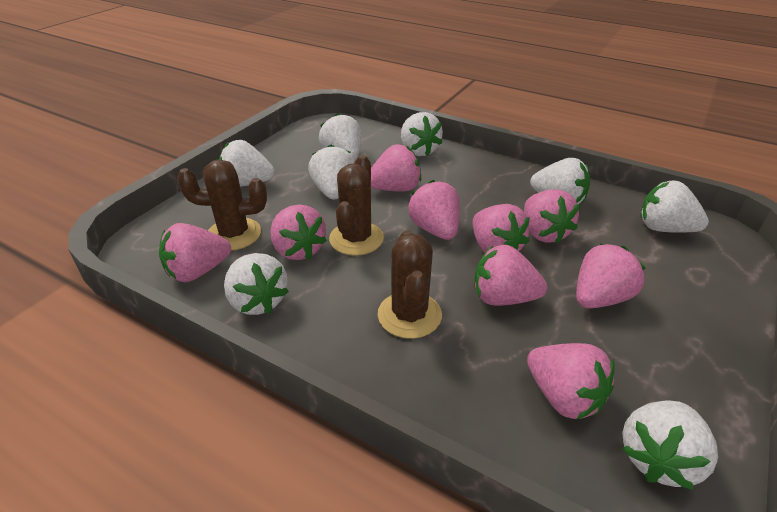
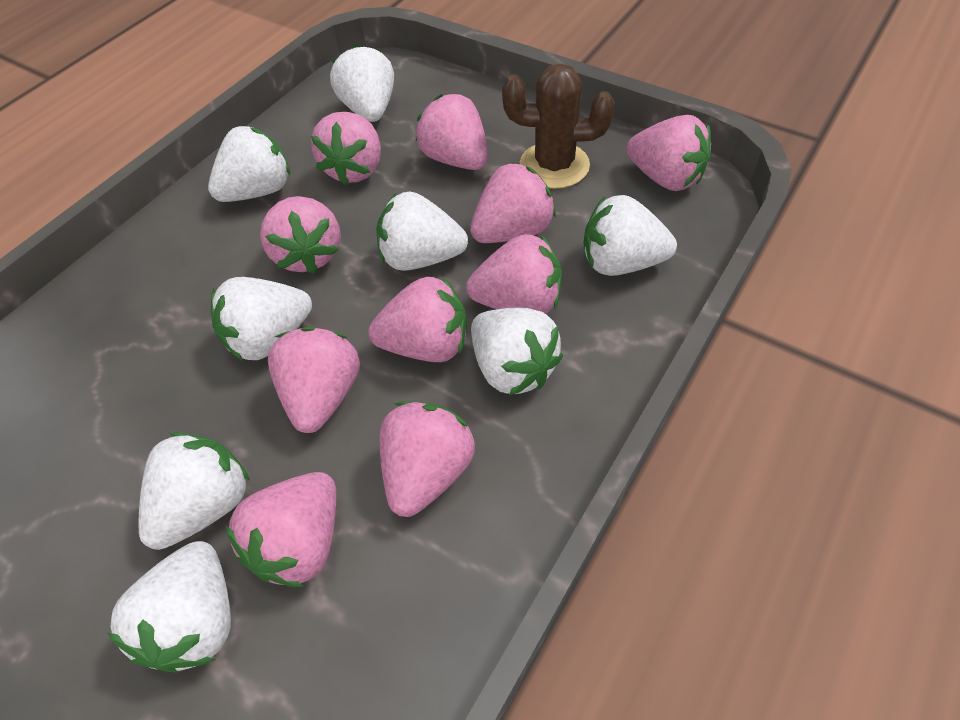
brown cactus: [177,159,267,251] [329,155,384,256] [378,230,442,339] = 3 -> [502,63,615,189] = 1
pink strawberry: [159,223,231,282] [270,205,327,260] [371,144,421,192] [408,180,460,240] [472,204,530,253] [474,245,547,306] [524,190,580,244] [527,343,615,420] [576,244,646,308] = 9 -> [225,472,336,587] [260,196,341,274] [268,327,360,433] [311,112,381,185] [368,276,467,362] [380,401,475,517] [416,94,488,170] [466,234,562,314] [470,162,556,243] [626,115,711,191] = 10

